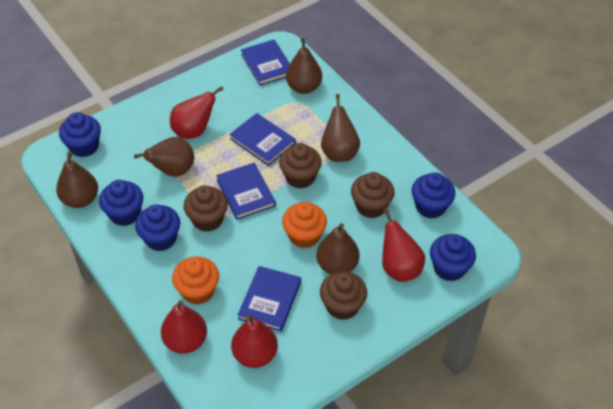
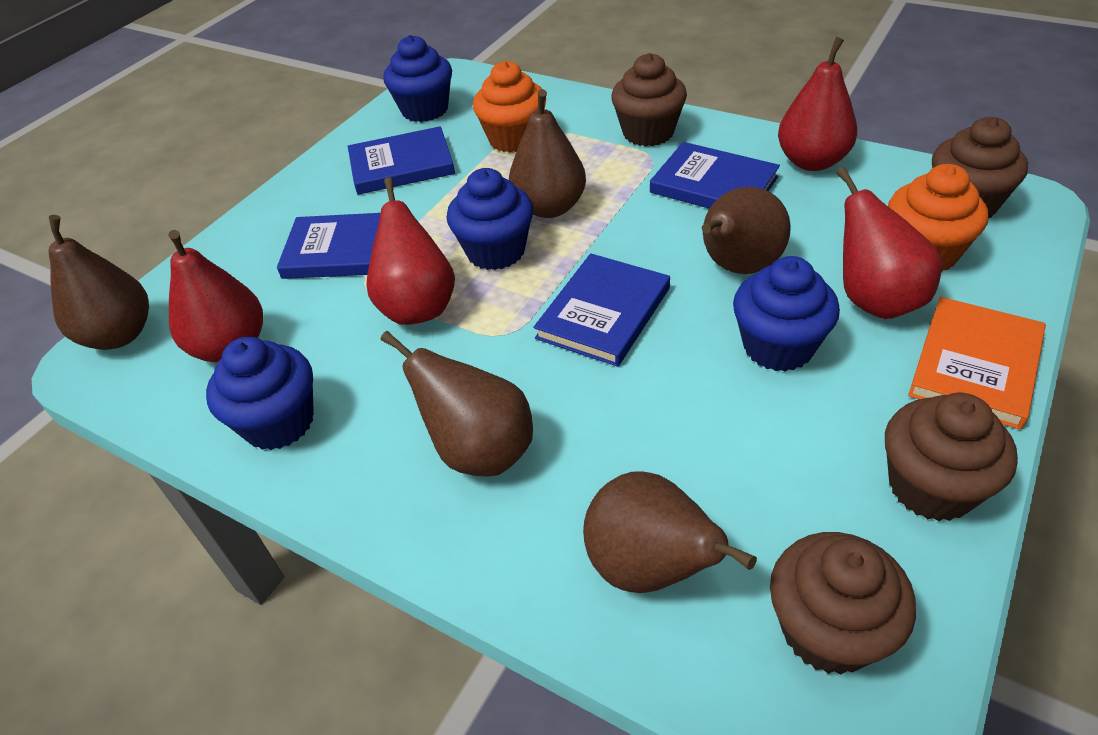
blue cupcake: [59,112,101,157] [99,180,143,226] [135,204,180,251] [412,172,455,218] [430,234,476,281] = 5 -> [206,337,314,450] [383,35,452,122] [447,168,533,270] [733,256,840,371] = 4
orange book: none = 0 -> [908,297,1046,430] = 1

